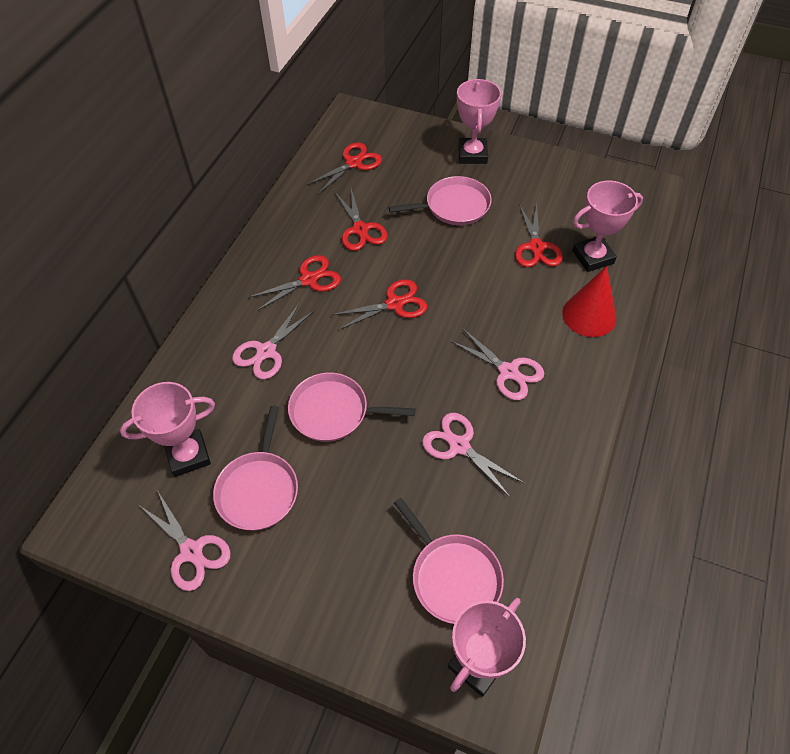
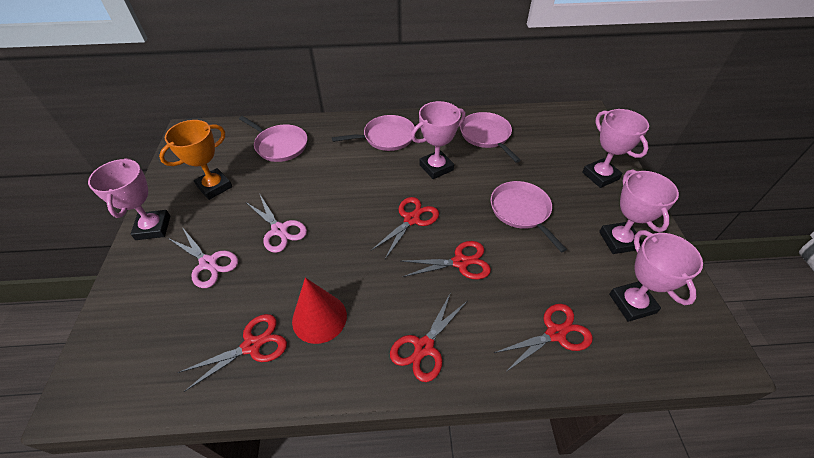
orange trophy: none = 0 -> [159,120,232,200] = 1
pink scissors: [140,490,231,591] [232,304,315,380] [422,413,524,498] [450,328,544,400] = 4 -> [168,227,238,288] [247,195,307,253] = 2
pink trophy: [120,382,215,477] [448,598,526,697] [457,79,501,164] [572,181,643,272] = 4 -> [88,158,170,240] [411,101,466,179] [582,109,649,188] [599,170,679,254] [609,230,703,322] = 5

